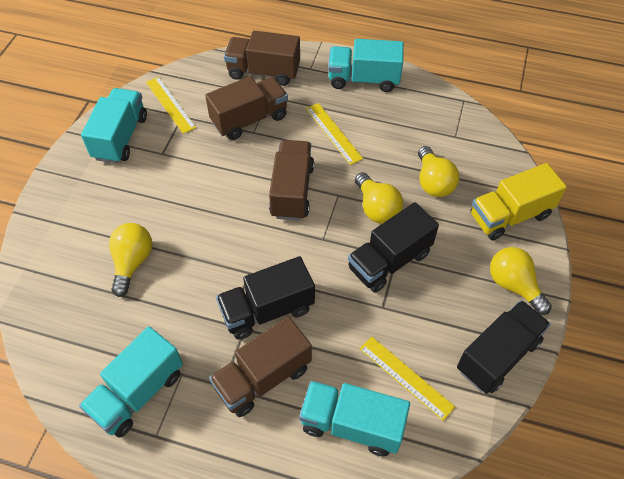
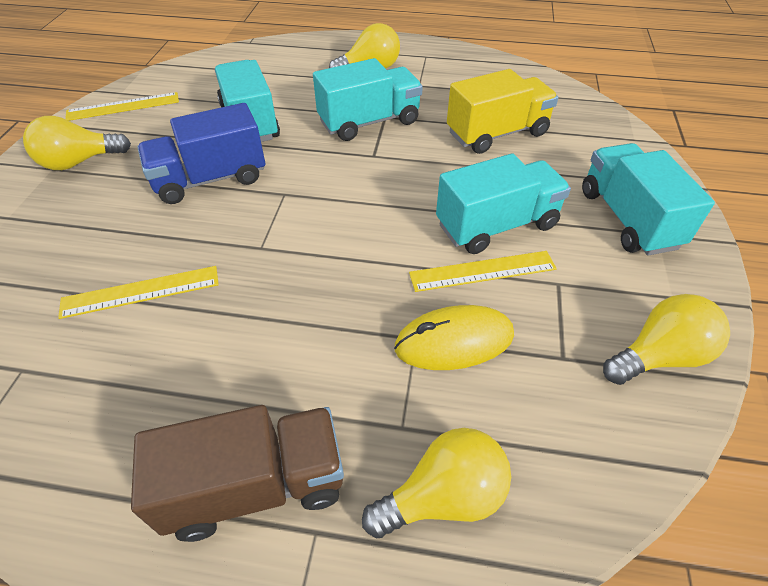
black truck: [216,256,315,340] [348,202,439,293] [457,300,550,394] = 3 -> none = 0
blue truck: none = 0 -> [137,103,265,204] = 1
brown truck: [205,76,288,140] [209,317,312,417] [224,31,300,86] [269,140,314,220] = 4 -> [131,405,344,542] = 1
yellow mouse: none = 0 -> [394,305,514,370] = 1

